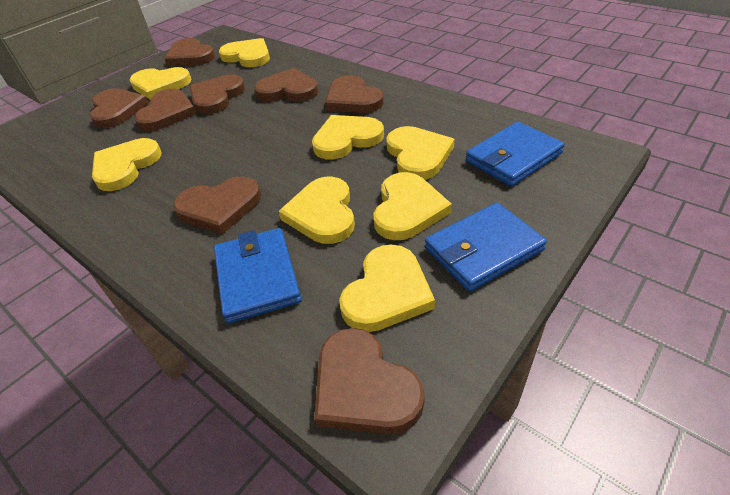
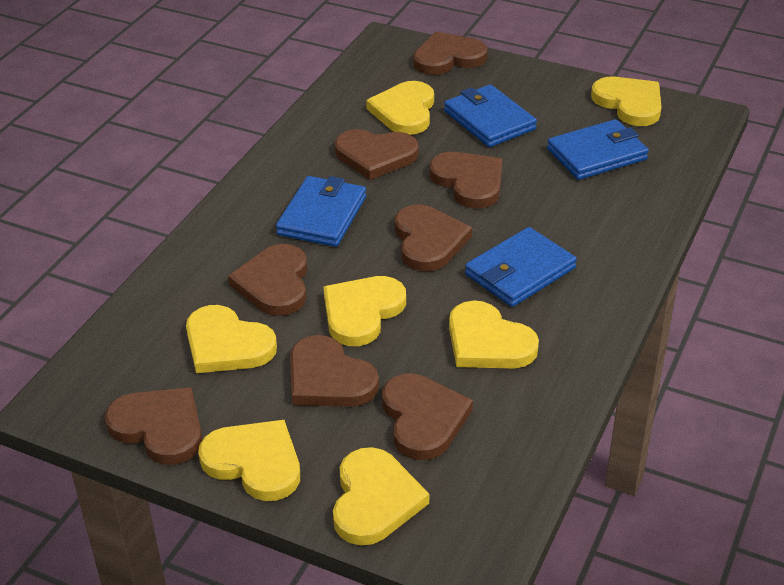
blue wallet: [214,228,302,324] [425,202,547,292] [466,122,565,186] = 3 -> [276,176,366,247] [444,84,537,147] [465,227,577,307] [547,119,649,180] = 4
yellow heart: [92,138,162,191] [130,67,191,99] [219,38,270,67] [278,176,355,244] [312,115,384,159] [339,244,435,332] [373,172,452,240] [386,126,455,180] = 8 -> [186,305,277,373] [198,420,300,501] [323,276,406,346] [333,447,429,545] [366,81,434,135] [449,300,539,369] [591,77,662,126] = 7

